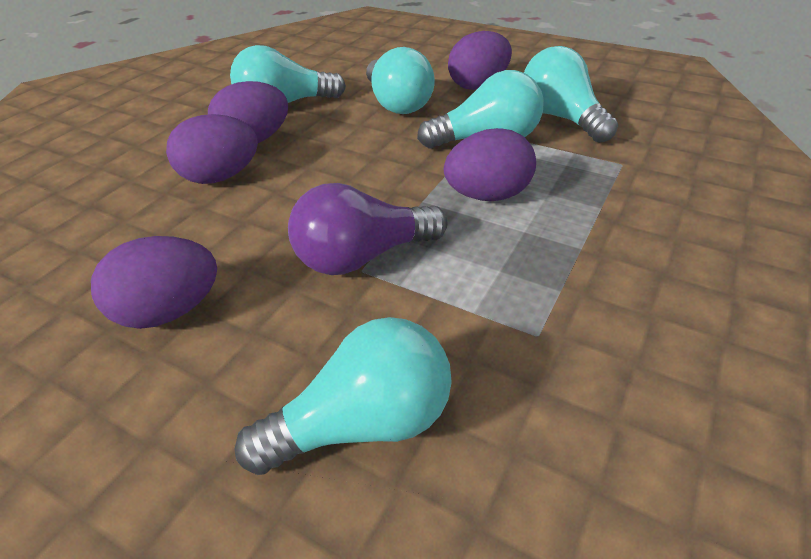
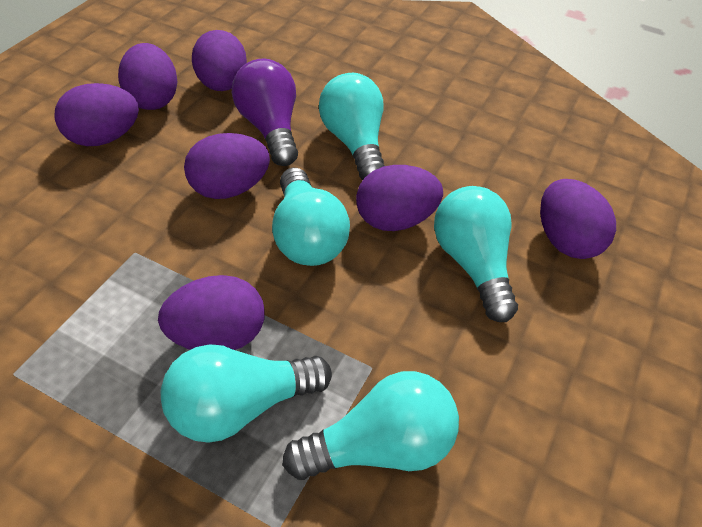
purple egg: [91,236,217,329] [166,114,258,184] [208,81,288,143] [444,128,536,201] [448,31,512,90] = 5 -> [54,83,139,146] [118,43,177,110] [158,275,265,350] [184,133,270,199] [192,30,247,91] [356,165,443,231] [540,179,616,259] = 7

